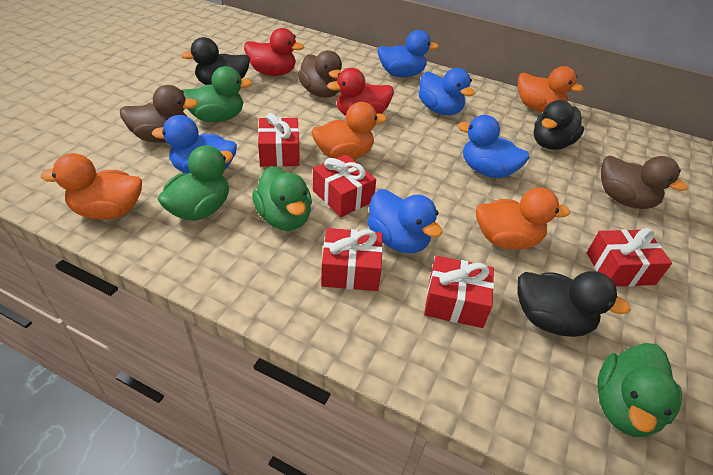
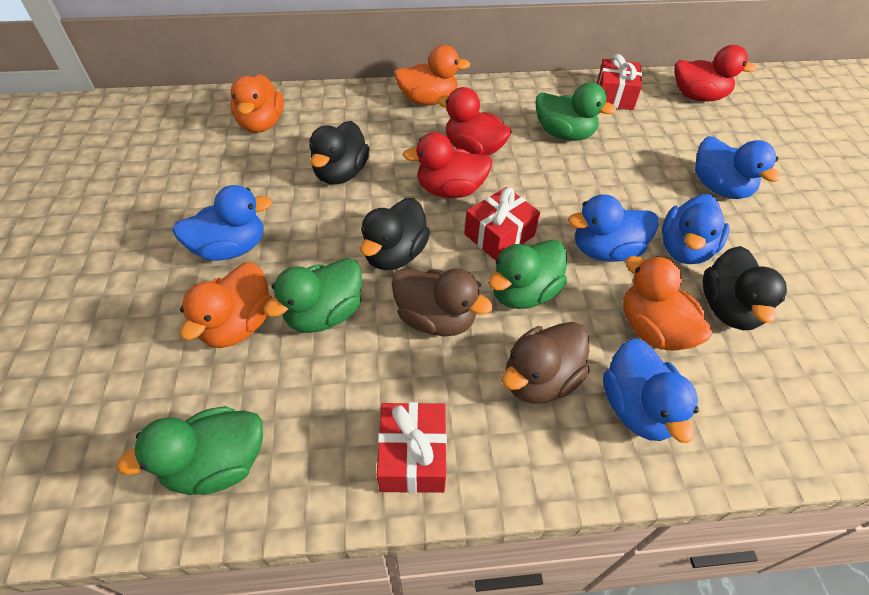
brown duck: [120,85,198,143] [298,50,342,98] [601,156,688,209] = 3 -> [392,268,493,336] [502,322,590,404] = 2
red duck: [244,28,304,76] [327,68,394,116] = 2 -> [402,132,493,198] [437,87,512,156] [674,45,757,102] = 3
red gift: [258,113,300,167] [313,154,376,217] [321,228,383,291] [424,256,494,328] [587,228,672,287] = 5 -> [377,402,447,493] [464,187,540,261] [597,54,642,110] = 3

